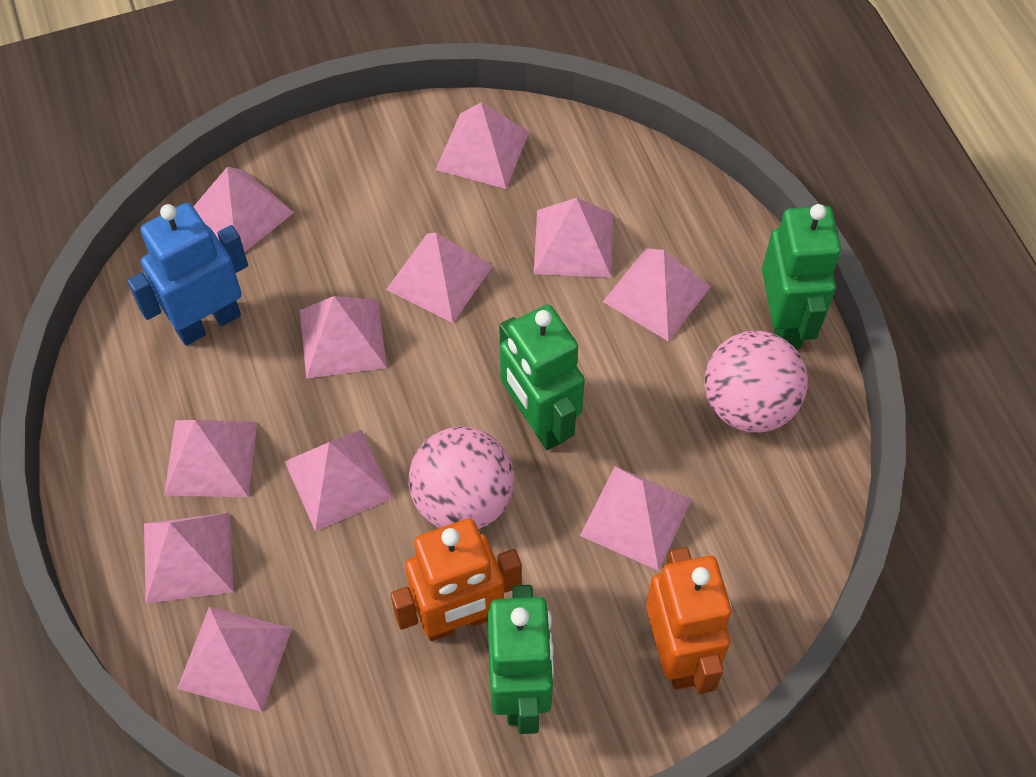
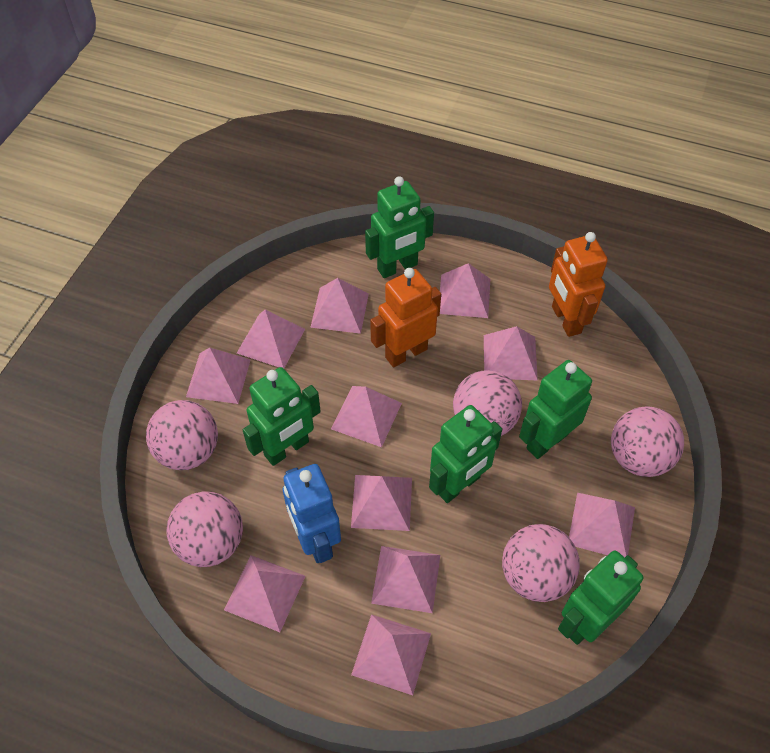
green robot: [487,585,554,734] [499,304,585,450] [762,204,841,349] = 3 -> [243,367,321,466] [365,176,434,278] [429,405,502,503] [519,360,592,459] [558,551,643,645] = 5
pink ball: [409,427,514,530] [704,331,808,433] = 2 -> [146,400,218,470] [167,491,243,567] [453,370,522,436] [502,524,580,602] [611,406,684,477] = 5

